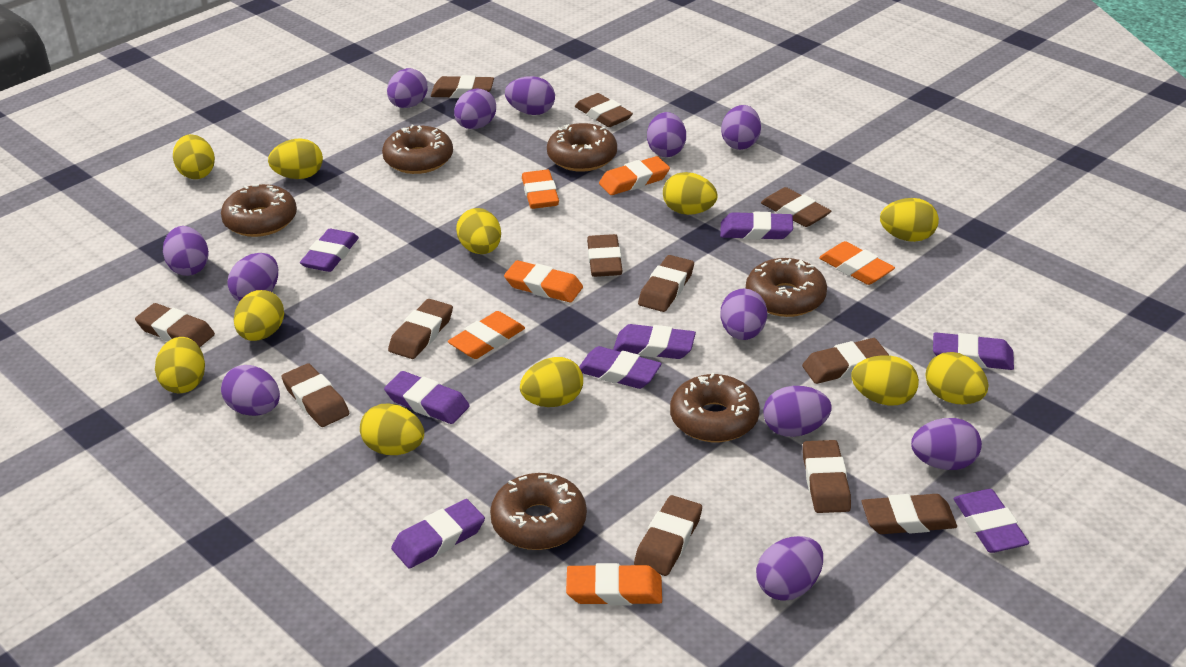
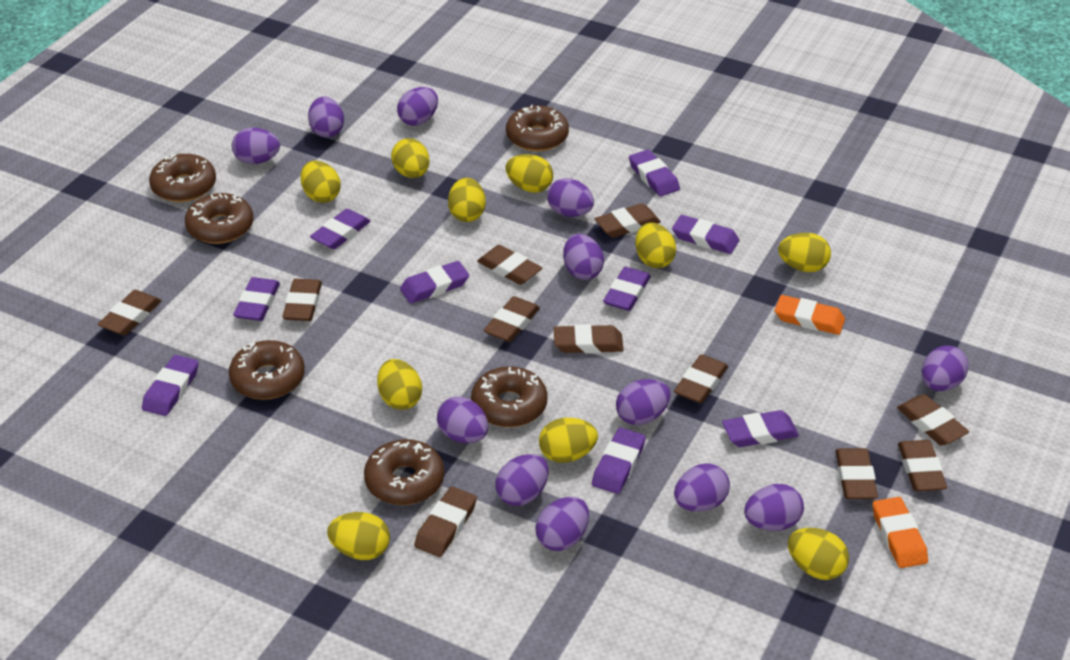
brown eraser: [135,303,215,347] [281,363,349,427] [388,299,453,359] [431,75,494,98] [575,93,633,127] [587,234,623,277] [634,495,702,576] [638,255,694,312] [761,187,831,227] [802,338,889,384] [803,440,851,513] [862,494,957,534] = 12 -> [98,290,162,335] [282,279,322,321] [414,487,477,557] [477,245,542,285] [484,296,540,342] [554,324,624,354] [595,203,661,238] [674,354,728,403] [835,448,878,499] [897,394,969,445] [898,440,947,491] = 11
orange eraser: [448,311,525,359] [504,260,583,302] [522,170,559,209] [566,563,662,606] [599,156,670,195] [819,241,895,285] = 6 -> [775,295,845,335] [873,497,928,568] = 2
purple eraser: [300,229,359,272] [384,371,470,424] [391,499,485,569] [579,346,662,389] [613,324,696,359] [720,212,793,240] [933,332,1014,370] [954,489,1029,553] = 8 -> [142,355,199,416] [233,277,280,321] [310,209,371,249] [400,261,469,303] [592,428,646,494] [603,267,651,311] [629,150,680,196] [672,215,739,254] [722,410,799,447] = 9
yellow egg: [155,337,205,393] [173,134,215,179] [234,290,284,341] [268,138,323,179] [360,404,424,455] [456,208,501,254] [520,357,583,407] [663,172,718,215] [851,355,919,405] [880,198,939,242] [926,352,988,405] = 11 -> [300,161,341,203] [327,512,390,560] [377,359,422,410] [391,138,429,178] [448,178,486,222] [505,154,553,193] [539,418,598,463] [635,223,676,268] [778,233,831,272] [788,528,849,580] = 10

